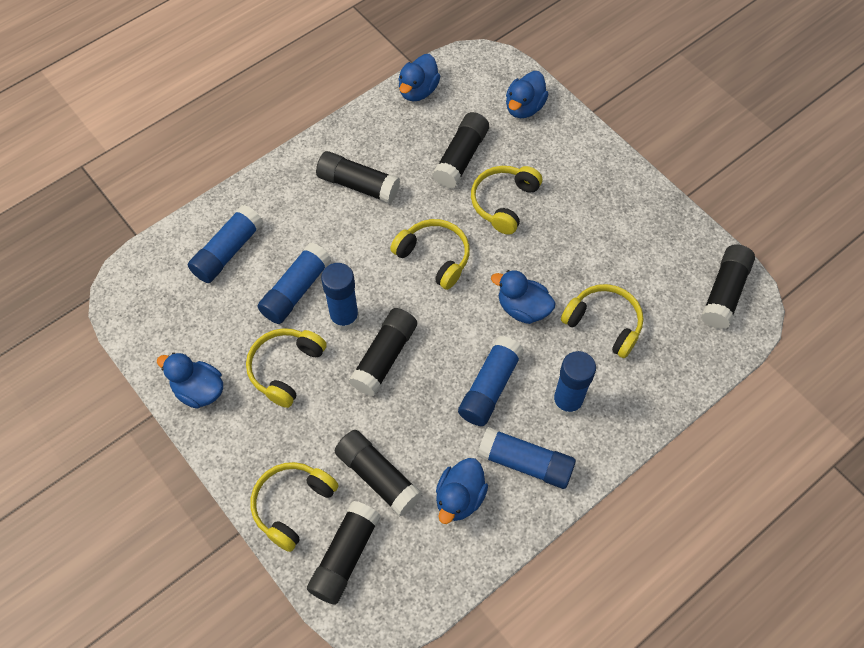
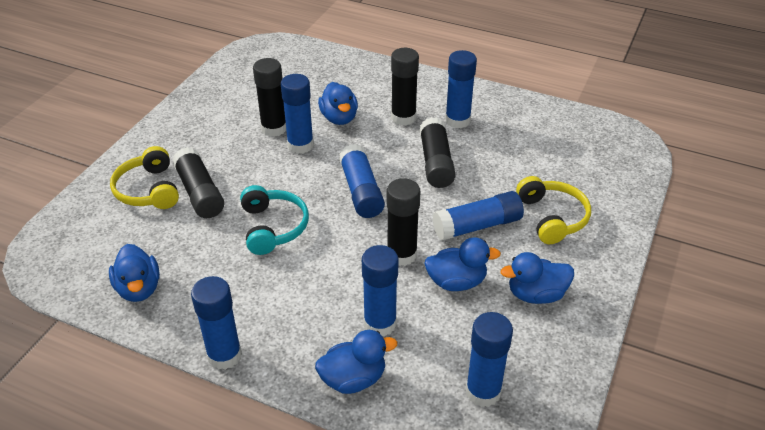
black glue stick: [307,501,381,605] [316,151,400,204] [335,430,422,516] [349,308,417,396] [432,112,489,189] [701,244,755,329] = 6 -> [172,147,224,218] [253,58,286,137] [387,178,420,266] [391,48,419,125] [420,117,456,188] = 5
blue glue stick: [188,205,263,283] [257,243,331,324] [321,263,359,331] [458,336,524,426] [477,427,576,489] [552,351,596,416] = 6 -> [191,276,242,370] [281,74,314,154] [339,144,385,218] [362,245,398,337] [433,191,524,241] [445,50,477,128] [466,312,513,407] = 7
turquoise headphones: none = 0 -> [240,185,309,255] = 1
yellow headphones: [246,328,327,408] [250,462,339,552] [390,219,470,290] [471,166,542,235] [561,284,644,358] = 5 -> [110,146,179,209] [516,176,591,244] = 2

